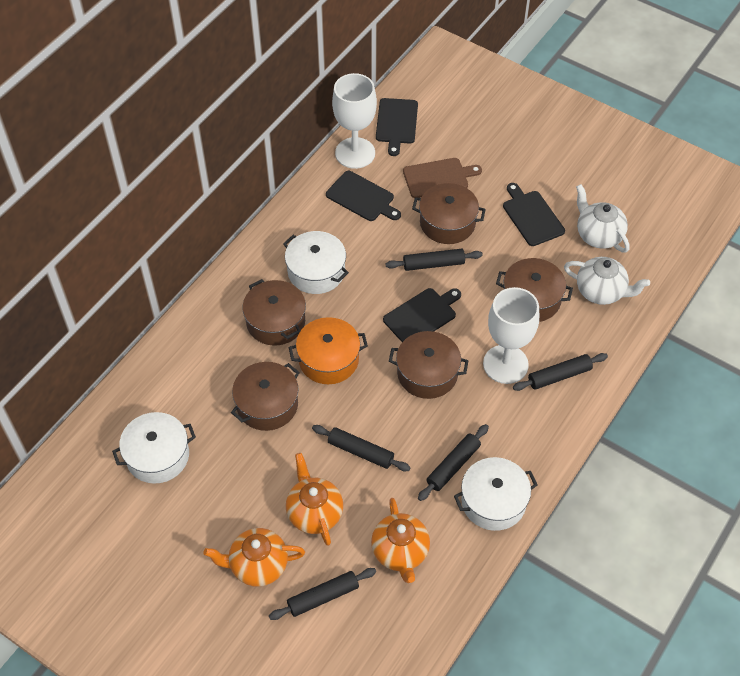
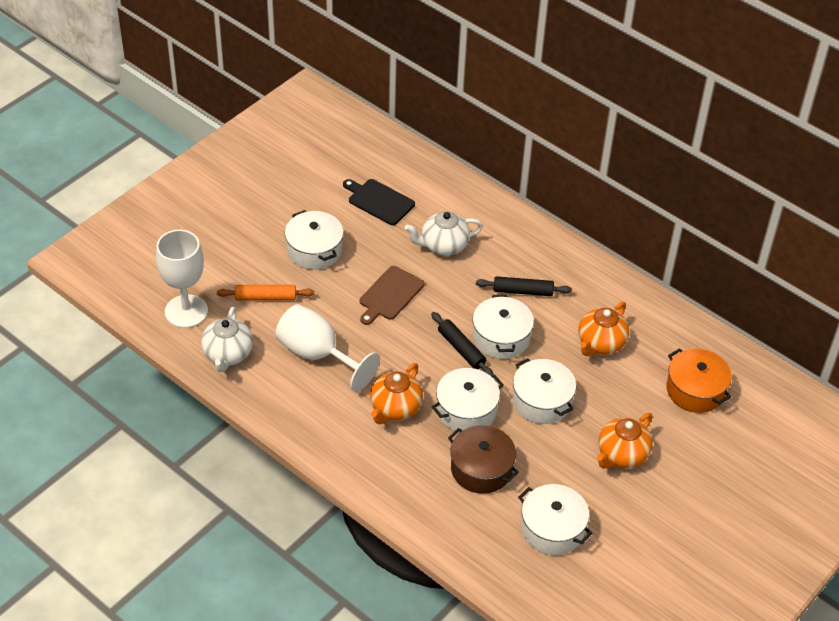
black cutting board: [326,171,401,221] [376,98,418,156] [383,288,461,342] [503,183,565,246] = 4 -> [343,179,415,225] = 1
black rolling pin: [269,568,376,620] [312,425,411,471] [386,249,483,271] [418,424,489,501] [513,353,608,391] = 5 -> [431,312,493,376] [476,276,572,296] = 2
brown pot: [231,362,300,431] [243,279,306,346] [389,331,469,399] [412,183,486,244] [496,258,573,322] = 5 -> [448,425,519,494] = 1
orange rolling pin: none = 0 -> [217,285,314,301] = 1
white pot: [112,412,196,484] [283,231,349,294] [454,457,538,531] = 3 -> [285,210,344,270] [432,368,504,431] [473,295,534,359] [513,358,576,424] [518,484,593,555] = 5

